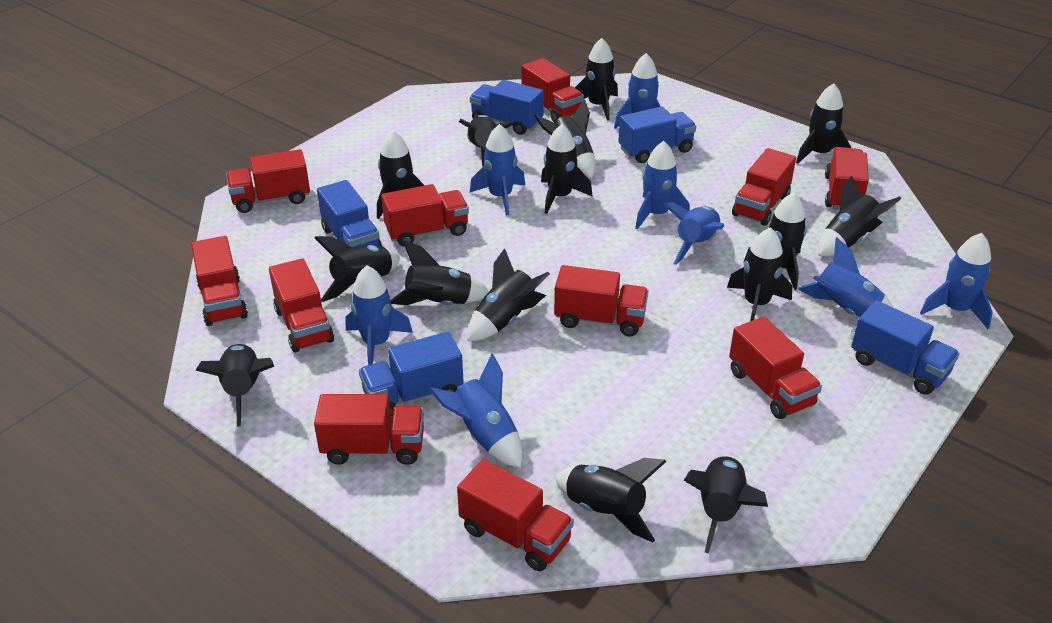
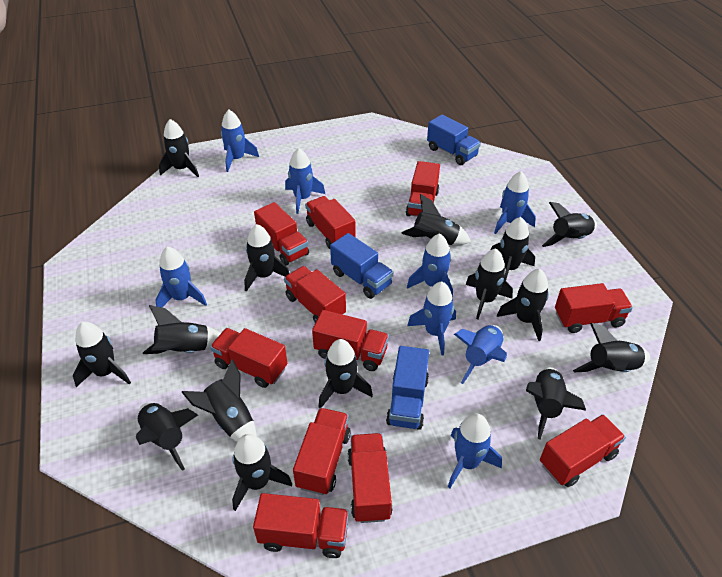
blue truck: [317,180,382,248] [359,332,464,414] [470,80,544,135] [618,106,696,163] [851,300,960,395] = 5 -> [330,233,393,299] [386,346,429,430] [427,114,481,165] = 3

